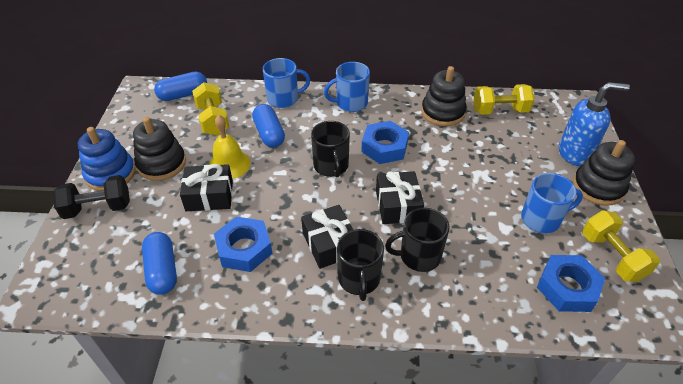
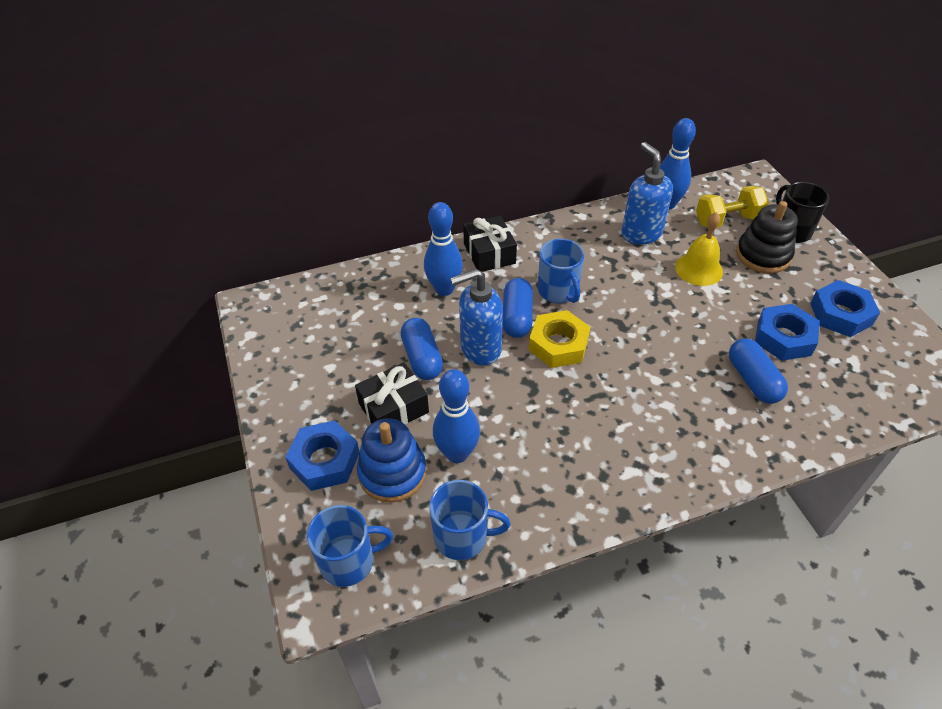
black dumbbell: [53,175,130,219] = 1 -> none = 0
black gift: [180,164,233,211] [301,205,353,269] [376,171,424,224] = 3 -> [355,362,429,425] [463,215,517,272] = 2
black mug: [311,121,350,177] [337,229,384,301] [385,208,449,272] = 3 -> [776,182,829,243] = 1
black stacking toy: [133,117,186,181] [421,66,467,126] [573,140,635,206] = 3 -> [736,201,798,273] = 1
blue bowling pin: none = 0 -> [424,202,463,296] [433,369,480,463] [660,118,696,210] = 3
blue soap dispenser: [559,82,630,166] = 1 -> [450,269,503,365] [621,142,673,245] = 2
yellow dumbbell: [192,82,229,136] [473,84,534,115] [582,210,660,282] = 3 -> [696,186,769,227] = 1
yellow nut: none = 0 -> [529,310,590,368] = 1

